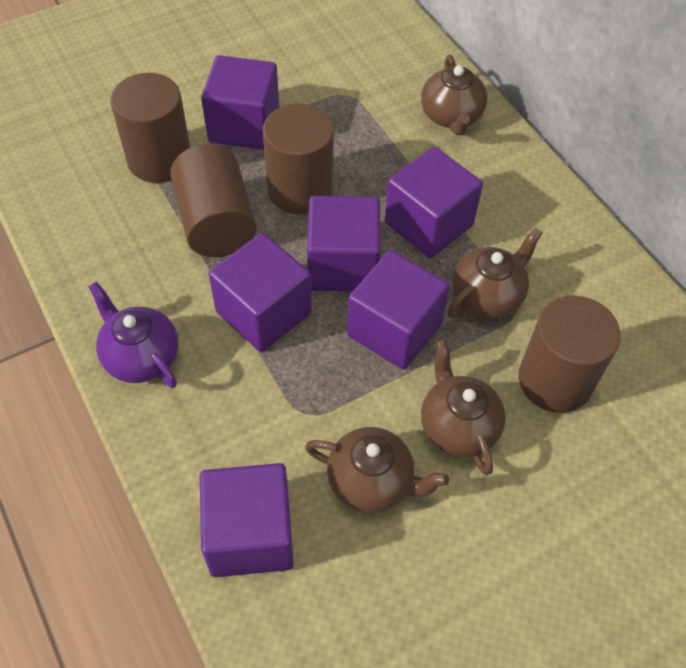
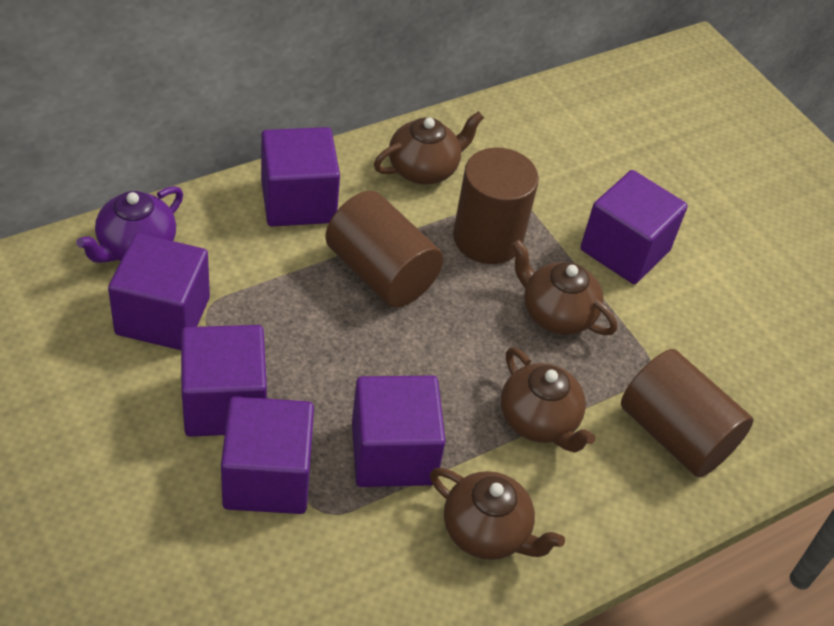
brown cylinder: [110,73,191,183] [170,144,257,257] [263,104,334,215] [518,296,621,413] = 4 -> [325,191,443,308] [453,148,539,264] [621,349,753,477] = 3

